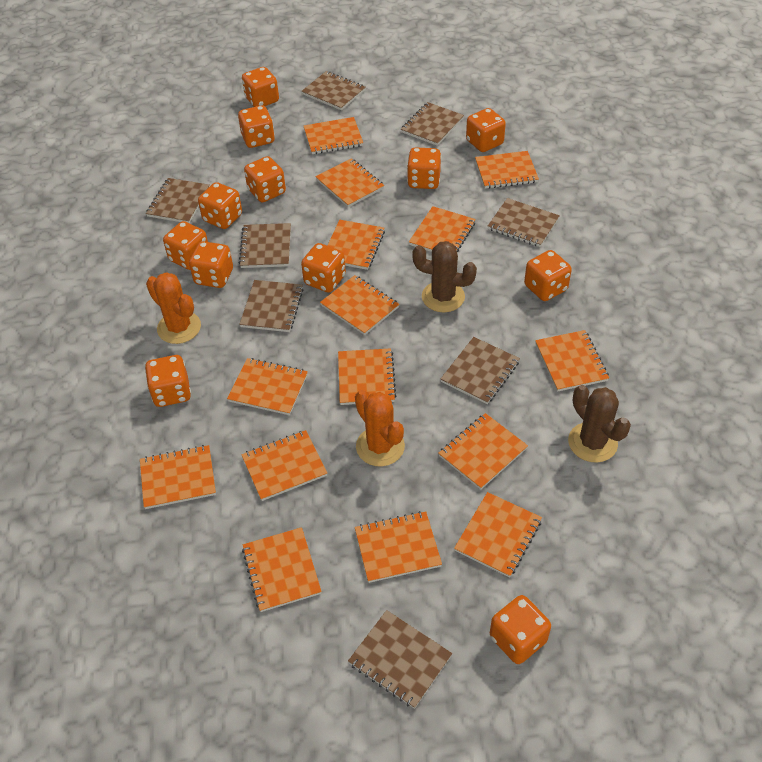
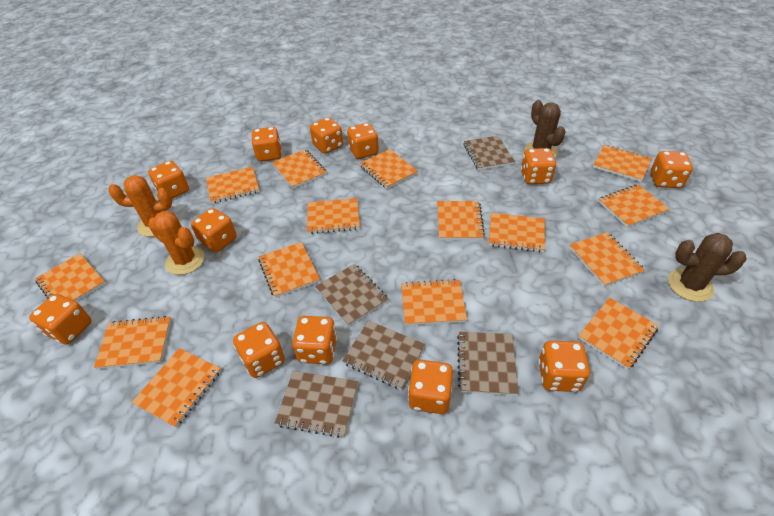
brown notebook: [146,178,210,223] [239,223,291,268] [239,280,303,332] [301,71,366,110] [348,610,452,709] [401,102,464,146] [441,337,520,404] [488,198,560,247] = 8 -> [275,371,358,438] [315,264,388,326] [342,320,425,390] [457,332,519,396] [463,136,515,170] = 5

